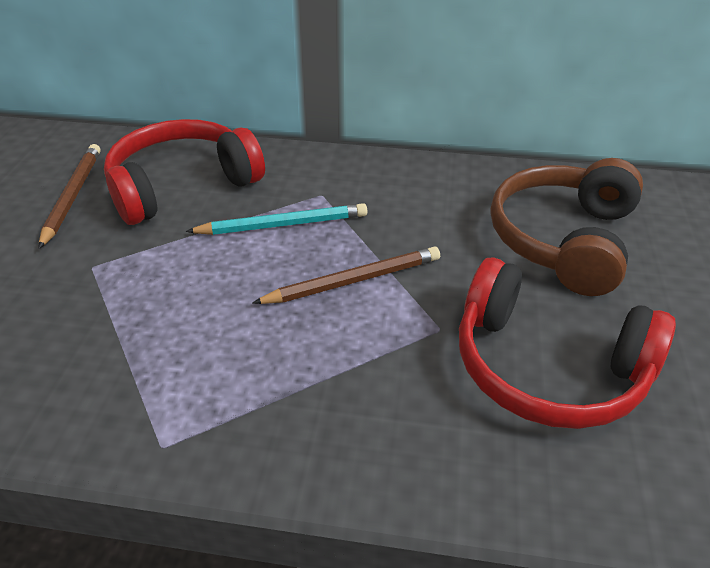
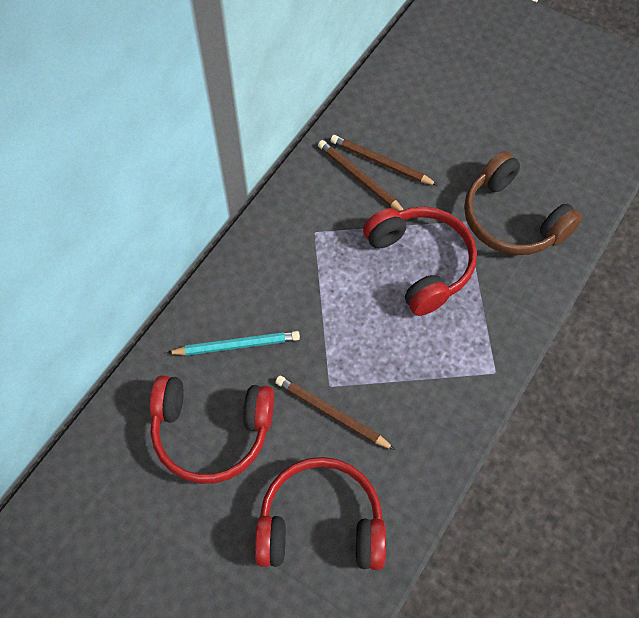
brown pencil: [39,144,100,249] [252,246,440,304] = 2 -> [275,376,395,450] [318,140,404,211] [331,135,438,185] = 3
red headphones: [104,119,265,225] [459,257,676,429] = 2 -> [150,376,274,484] [255,457,386,570] [363,207,477,316] = 3

